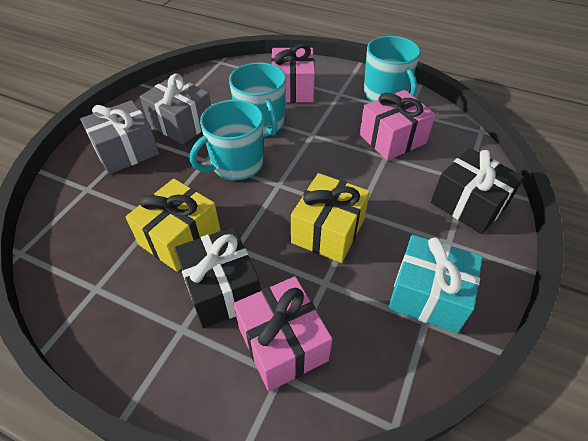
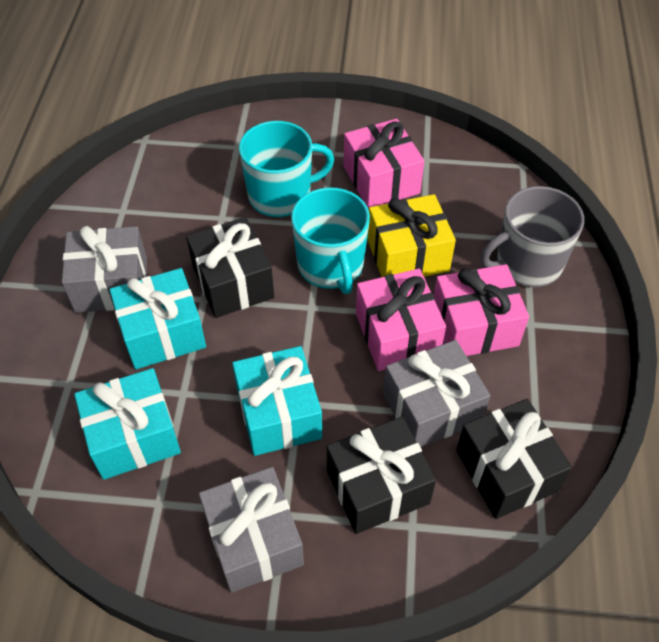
black gift: [174,227,261,328] [431,148,524,234] = 2 -> [186,217,274,318] [327,417,436,534] [456,399,572,519] = 3
grey gift: [80,100,159,174] [140,73,211,145] = 2 -> [62,226,147,313] [199,467,304,593] [383,340,490,447] = 3
grey mug: none = 0 -> [481,186,584,287] = 1
turquoise gift: [388,235,483,333] = 1 -> [74,368,181,480] [110,268,206,369] [232,346,322,456] = 3
turquoise mug: [190,100,263,180] [229,63,286,137] [364,36,420,102] = 3 -> [239,121,334,217] [291,187,370,294] = 2
yellow gift: [125,178,221,272] [291,173,370,263] = 2 -> [367,194,456,277] = 1

